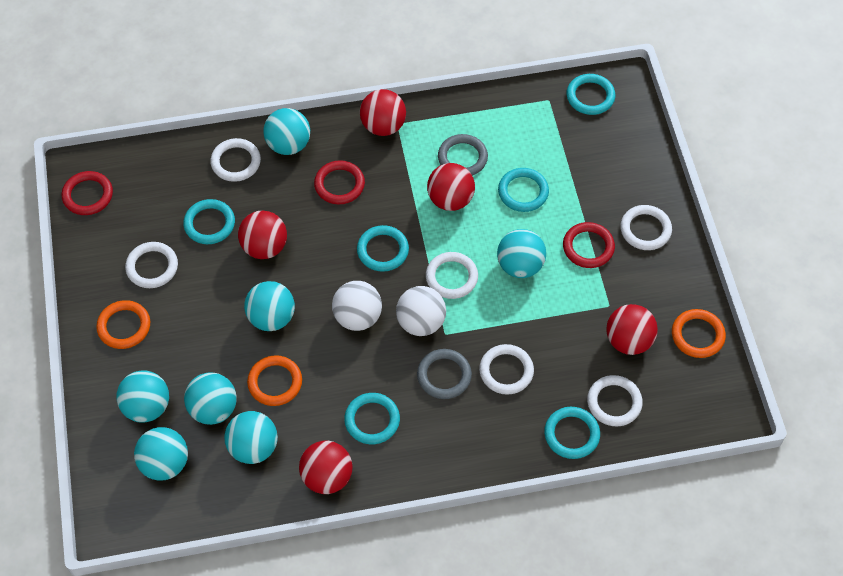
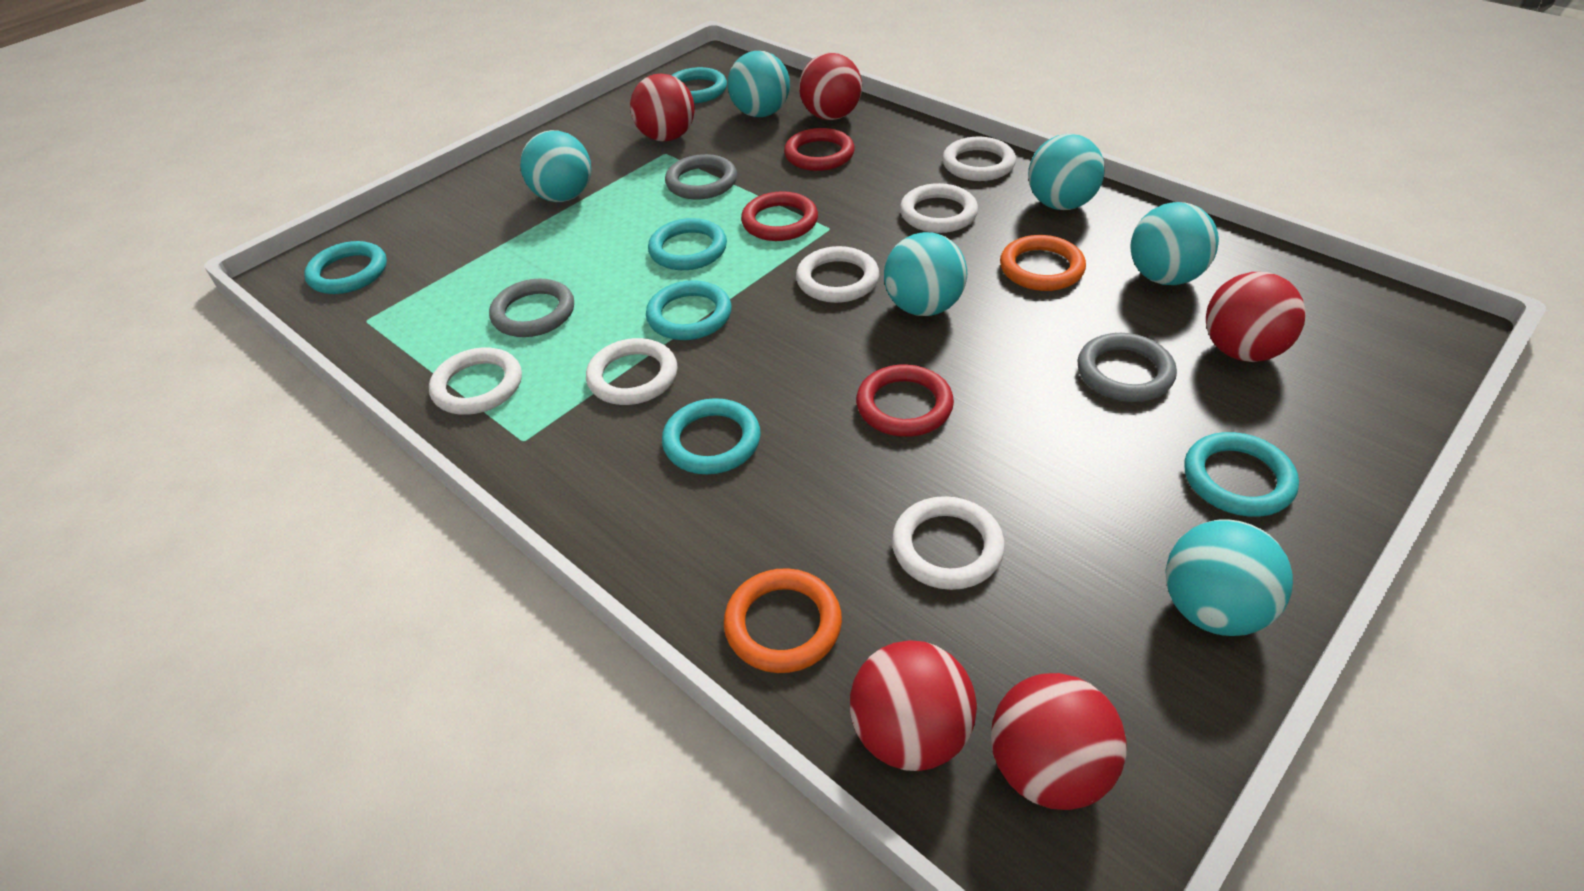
grey ring: [417,349,472,399] [438,134,488,176] = 2 -> [489,279,574,337] [665,154,737,199] [1078,333,1177,402] = 3
orange ring: [96,300,150,349] [247,355,302,406] [672,309,726,358] = 3 -> [724,568,842,673] [1000,235,1086,291] = 2
turquoise ball: [116,370,169,423] [134,427,188,481] [184,372,237,425] [224,411,278,464] [244,281,295,331] [263,108,310,155] [497,229,546,278] = 7 -> [520,130,591,202] [728,51,790,117] [884,232,967,316] [1028,134,1105,210] [1131,202,1219,285] [1165,519,1293,636] = 6
white ball: [332,281,382,331] [396,286,446,336] = 2 -> none = 0

